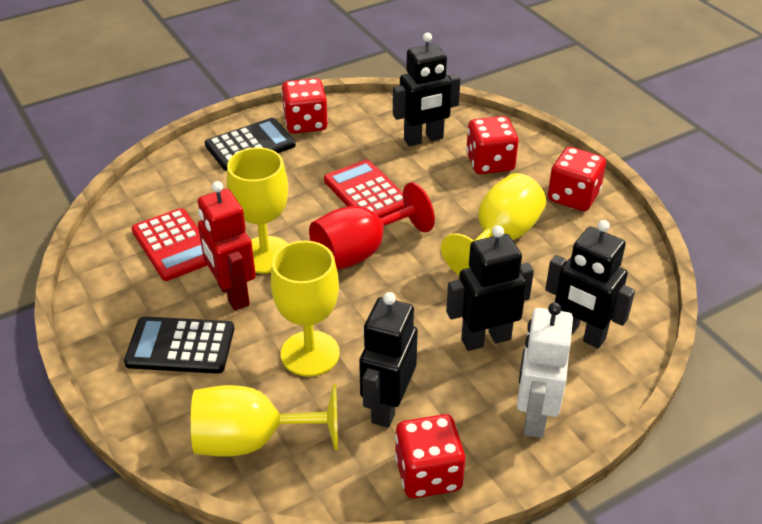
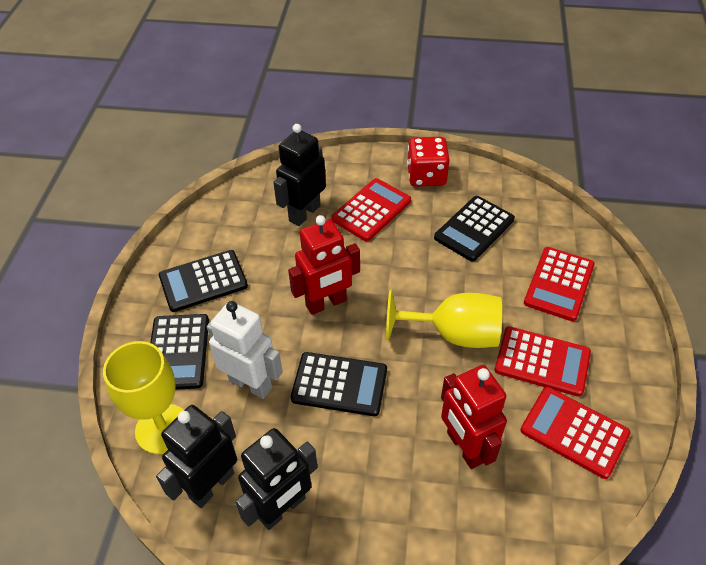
black calculator: [124,316,234,374] [205,118,296,171] = 2 -> [150,314,209,390] [159,250,248,312] [291,352,387,416] [434,196,515,261] = 4
black robot: [359,292,418,428] [393,33,461,146] [446,226,534,351] [545,220,635,349] = 4 -> [156,405,237,508] [235,428,318,530] [273,124,326,226] = 3
red calculator: [132,208,207,281] [324,159,405,218] = 2 -> [331,178,411,241] [495,326,591,397] [520,387,631,479] [524,247,595,321] = 4
red dice: [281,78,328,134] [395,414,465,498] [466,116,518,174] [548,147,606,211] = 4 -> [407,137,450,187] = 1
red goblet: [309,182,435,270] = 1 -> none = 0
red robot: [198,181,256,311] = 1 -> [288,215,360,315] [441,365,507,469] = 2
yellow goblet: [191,384,338,457] [227,147,288,274] [271,241,340,377] [441,173,546,275] = 4 -> [103,341,184,454] [386,289,502,348] = 2

